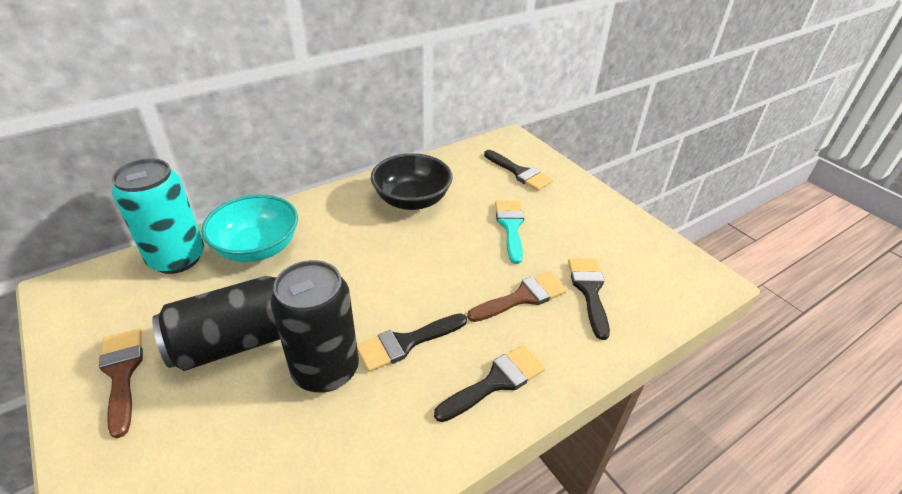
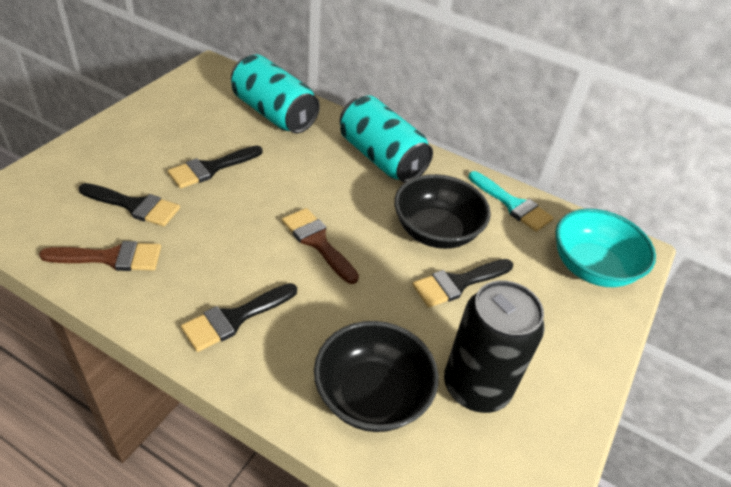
black bowl: [371,153,453,210] = 1 -> [314,321,438,432] [394,174,491,249] = 2
black can: [152,276,280,371] [271,260,359,392] = 2 -> [444,280,545,413] = 1
turquoise can: [112,158,204,274] = 1 -> [231,54,320,133] [340,95,433,183] = 2

